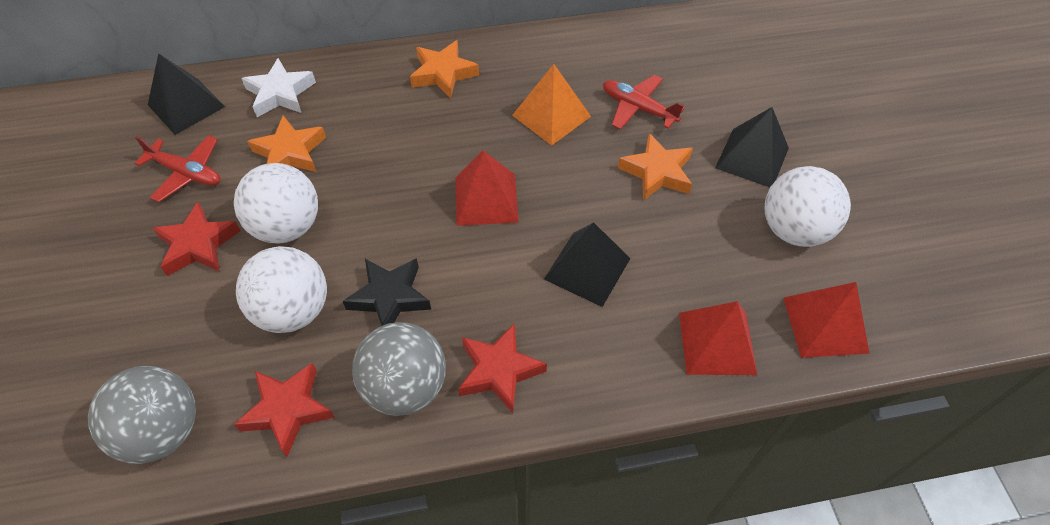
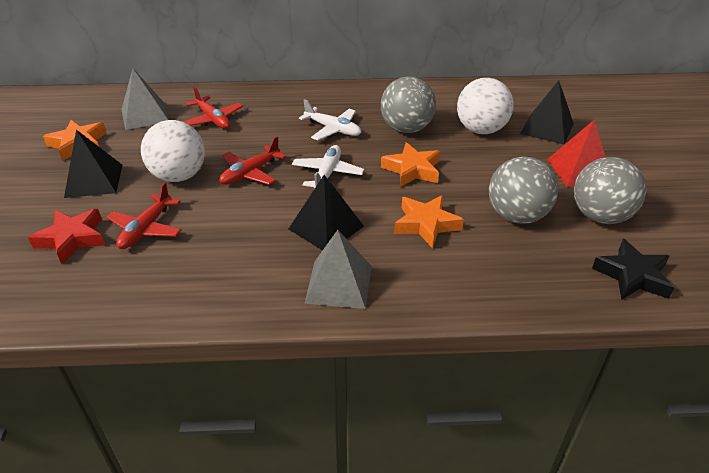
grey ball: [88,366,196,464] [352,322,446,416] = 2 -> [381,77,436,133] [489,157,558,224] [574,157,647,224] = 3
grey pyramid: none = 0 -> [121,69,169,130] [304,230,371,309] = 2
orange pyramid: [512,64,591,146] = 1 -> none = 0
red plane: [135,135,221,202] [603,75,685,129] = 2 -> [106,182,182,249] [183,86,243,129] [219,136,286,185] = 3
red pyramid: [456,150,519,226] [679,301,757,375] [783,282,870,358] = 3 -> [547,120,606,187] = 1
red star: [153,202,240,276] [234,363,335,457] [458,323,547,413] = 3 -> [28,209,105,264] = 1
white ball: [234,163,318,243] [236,246,327,333] [765,166,851,247] = 3 -> [141,120,205,182] [457,78,514,134] = 2
white plane: none = 0 -> [292,145,364,189] [299,99,361,140] = 2
white star: [241,58,316,117] = 1 -> none = 0

